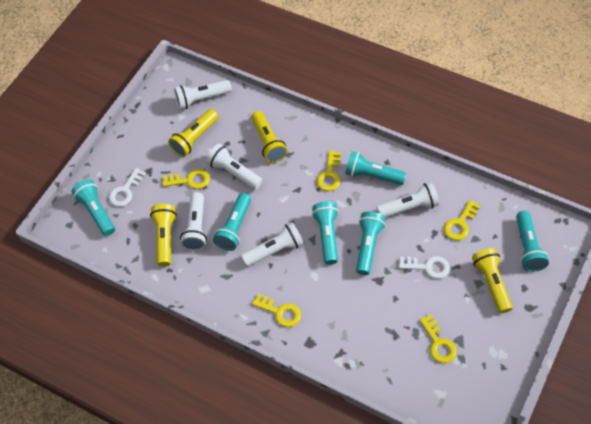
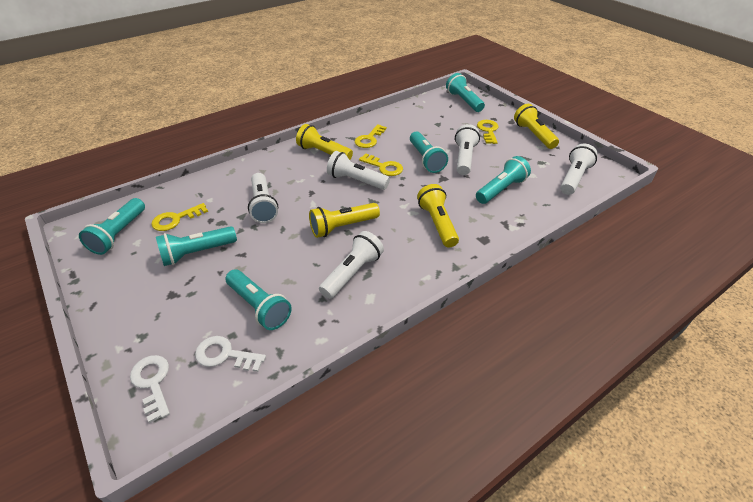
yellow key: [163,169,210,189] [252,294,301,327] [317,151,341,191] [420,315,457,363] [444,200,480,240] = 5 -> [151,203,208,231] [355,124,387,148] [359,154,403,176] [477,120,499,144] = 4

